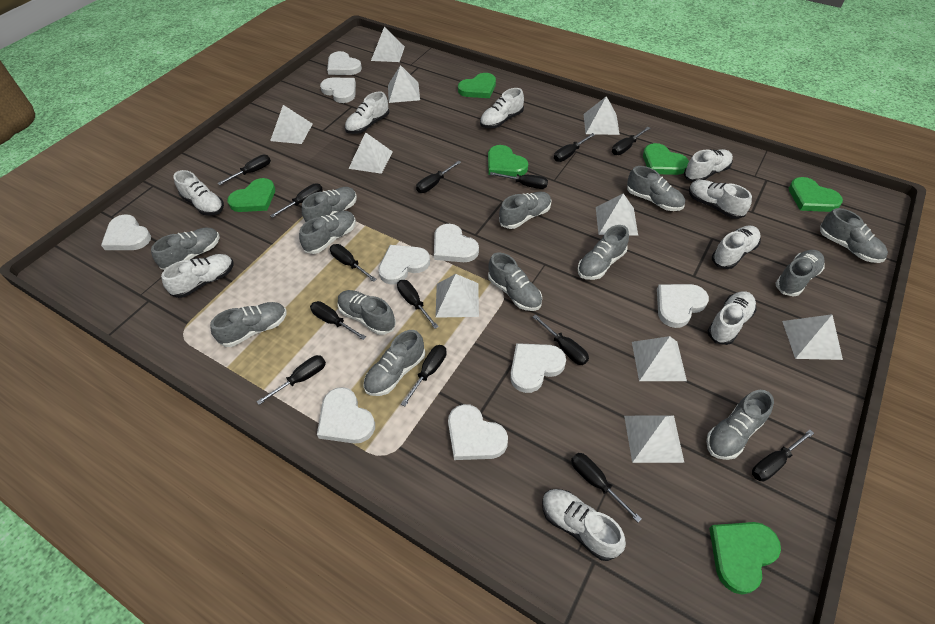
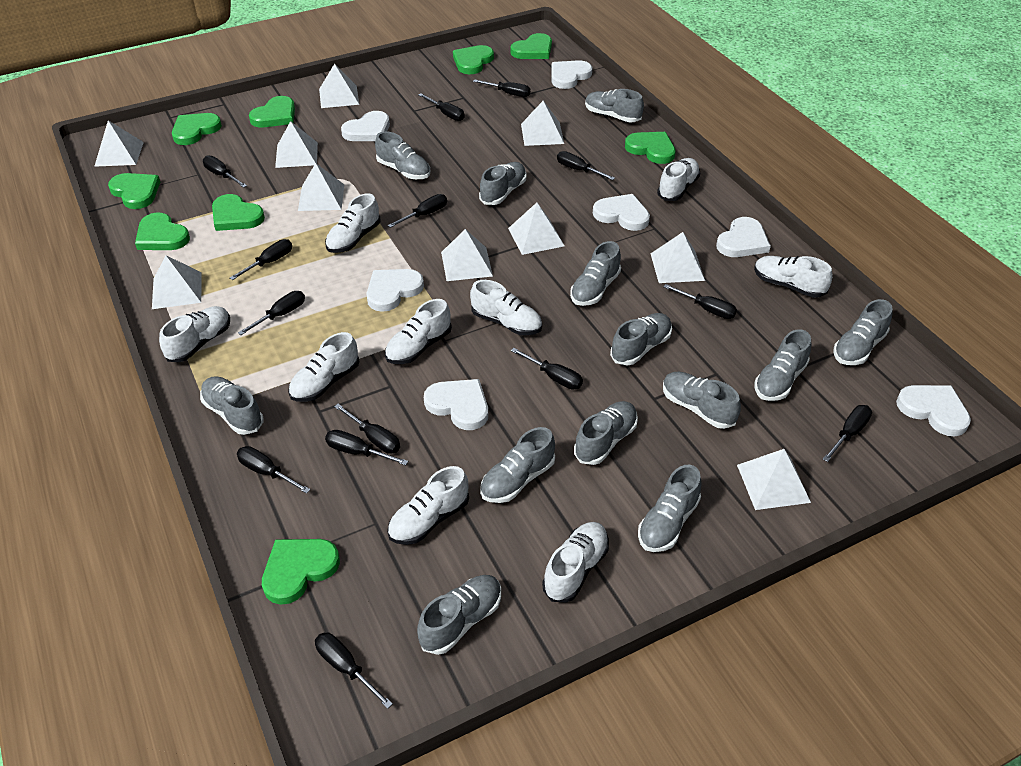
green heart: [227,178,275,212] [458,73,496,98] [488,145,528,177] [643,143,689,175] [709,522,781,595] [789,177,843,212] = 6 -> [108,173,160,209] [135,212,190,250] [172,113,222,145] [212,194,265,231] [249,96,295,127] [262,539,340,605] [453,45,494,74] [511,33,552,59] [625,132,676,164] = 9
white heart: [101,214,151,250] [317,387,375,444] [320,78,356,103] [327,51,362,75] [378,245,430,284] [434,224,479,262] [448,404,508,460] [510,343,566,393] [657,284,709,328] = 9 -> [341,111,390,141] [366,269,424,312] [424,379,488,430] [551,60,592,89] [593,194,650,231] [716,217,771,257] [896,385,971,436] = 7

